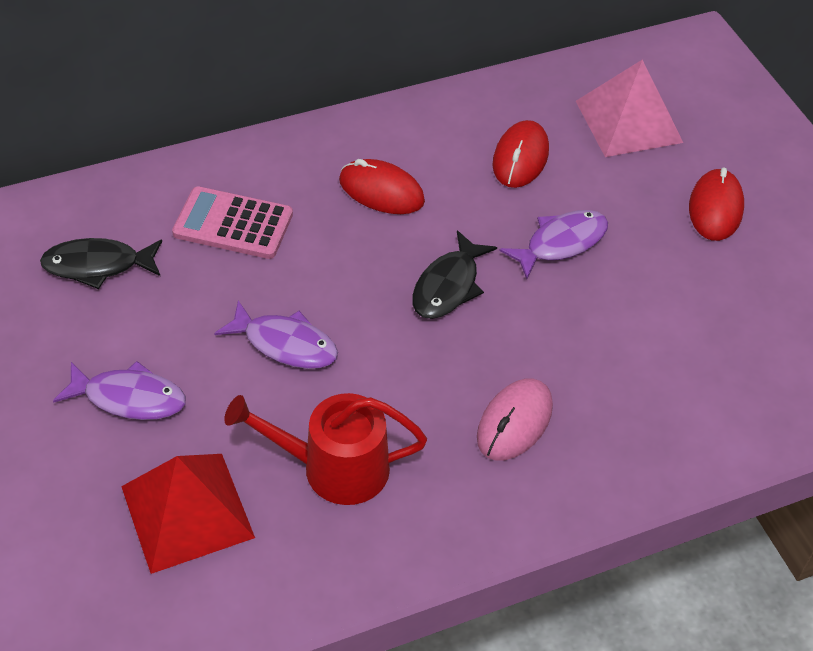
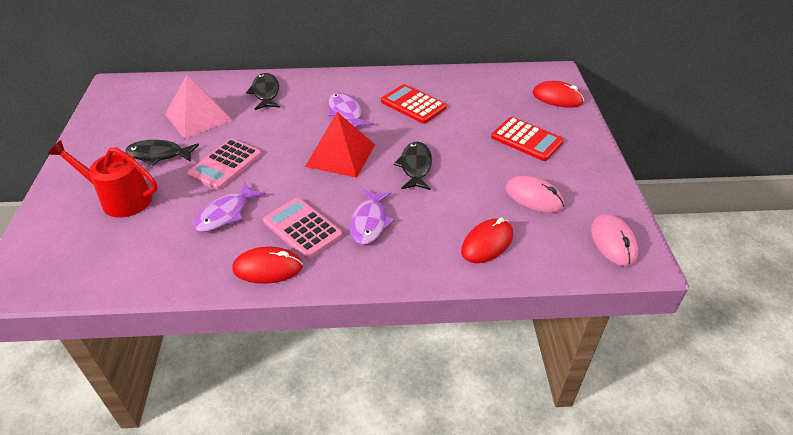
black fish: [40,238,162,289] [412,230,497,319] = 2 -> [125,140,199,166] [246,73,280,110] [394,142,432,190] = 3
pink calculator: [172,186,293,259] = 1 -> [187,139,261,190] [263,198,342,259] = 2
pink mouse: [477,378,553,461] = 1 -> [506,175,564,213] [591,214,638,266] = 2
red calculator: none = 0 -> [381,84,447,124] [491,117,564,161] = 2

